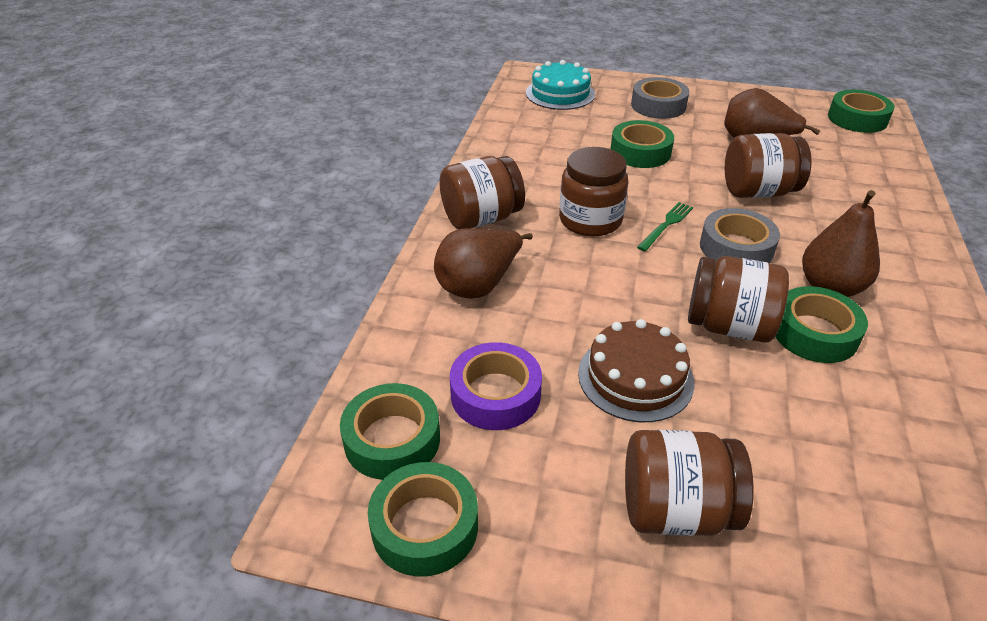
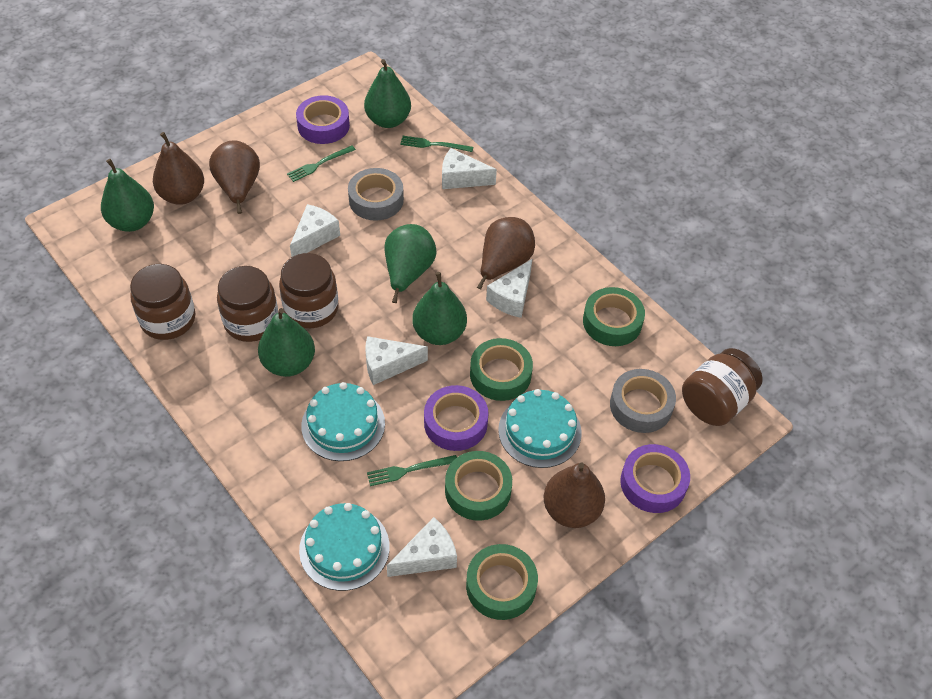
brown cake: [578,319,695,422] = 1 -> none = 0
brown jar: [439,156,525,229] [559,147,628,237] [625,430,754,536] [688,256,789,343] [725,133,812,198] = 5 -> [130,264,195,340] [217,266,278,342] [279,253,339,328] [682,348,763,426] = 4
brown pear: [434,228,533,299] [724,88,820,138] [802,190,880,297] = 3 -> [153,132,204,205] [209,140,260,214] [477,217,535,289] [544,462,605,528] = 4
green fork: [637,202,693,251] = 1 -> [287,146,356,182] [367,455,457,486] [400,136,473,152] = 3
green pear: none = 0 -> [101,159,154,232] [258,308,315,377] [364,59,411,128] [385,224,437,303] [412,272,467,345] = 5
green tape: [340,383,440,480] [368,462,478,577] [611,120,674,168] [776,286,868,363] [828,90,895,133] = 5 -> [445,451,512,521] [466,544,538,620] [470,338,533,401] [583,287,645,346] = 4
purple tape: [450,342,542,430] = 1 -> [296,95,350,144] [424,385,488,451] [620,444,690,513] = 3
turquoise cake: [526,60,595,110] = 1 -> [299,503,390,591] [301,382,385,461] [498,389,582,468] = 3
white cheese: none = 0 -> [290,204,340,257] [365,336,428,385] [387,517,457,577] [442,148,497,189] [486,259,532,318] = 5

